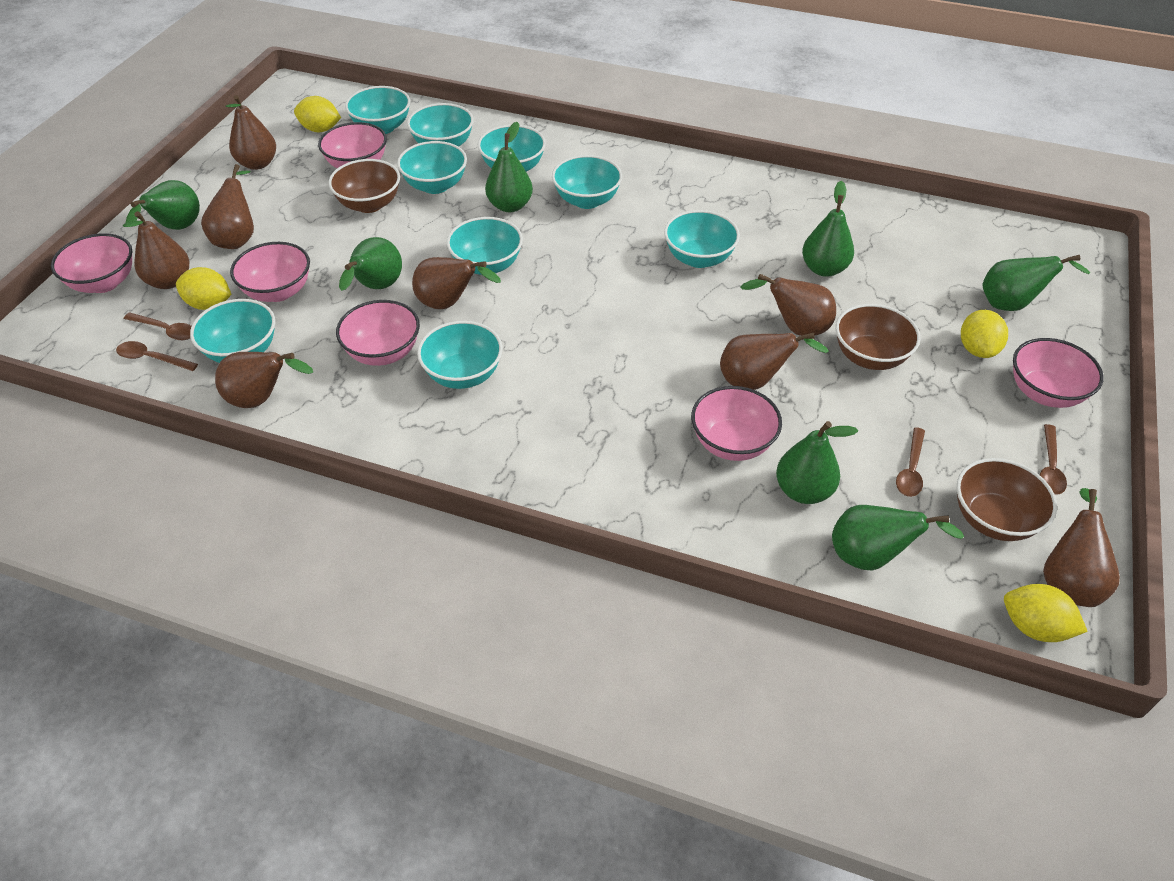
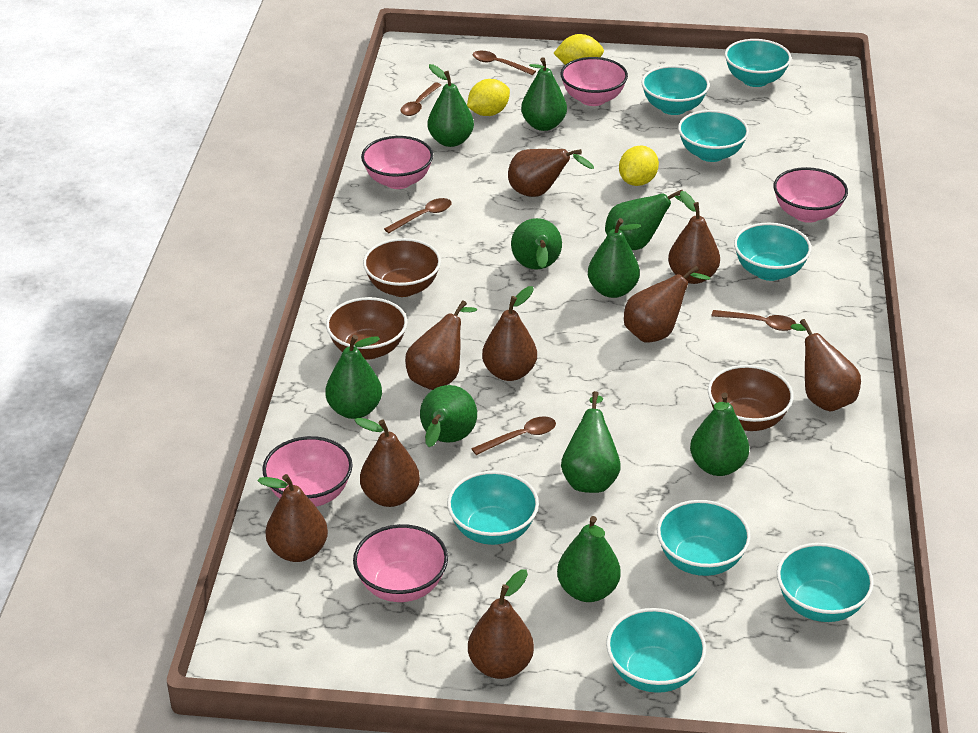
brown pear: [123,211,189,289] [201,164,254,249] [215,352,313,408] [226,95,276,170] [412,257,501,309] [720,333,829,390] [740,274,836,336] [1043,488,1120,607] = 8 -> [258,474,328,562] [354,418,420,507] [405,300,477,390] [468,569,534,679] [482,286,537,381] [508,149,594,197] [624,266,710,342] [668,191,720,284] [790,319,861,411] = 9
brown spoon: [116,341,198,371] [124,312,191,340] [896,427,925,497] [1040,424,1067,495] = 4 -> [384,198,452,233] [400,83,441,116] [471,416,556,455] [473,51,536,75] [712,310,796,331] = 5
green pear: [126,180,200,230] [339,237,402,291] [485,122,533,212] [776,421,858,504] [802,181,854,277] [832,505,964,570] [982,255,1090,311] = 7 -> [325,335,382,419] [420,385,477,447] [427,64,474,147] [511,218,562,270] [521,57,567,131] [557,516,621,602] [561,391,621,493] [588,218,641,298] [605,190,683,250] [690,393,749,476] = 10
pink bowl: [51,233,132,293] [230,242,310,302] [318,122,387,168] [336,300,420,366] [691,386,782,461] [1013,338,1104,408] = 6 -> [262,436,353,507] [353,524,448,602] [361,136,433,189] [561,57,628,106] [774,167,848,223] = 5
turquoise bowl: [190,299,275,363] [345,86,410,134] [397,141,467,194] [407,103,474,147] [417,321,502,389] [447,217,523,275] [478,125,546,172] [552,155,622,209] [664,210,740,268] = 9 -> [447,471,539,545] [606,608,706,693] [641,65,710,115] [657,500,751,576] [678,110,749,162] [725,39,791,87] [734,223,811,281] [777,543,874,622] = 8
yellow lemon: [176,267,232,310] [294,96,341,132] [961,310,1008,358] [1004,584,1088,642] = 4 -> [467,79,510,116] [553,34,604,65] [619,145,659,186] = 3

